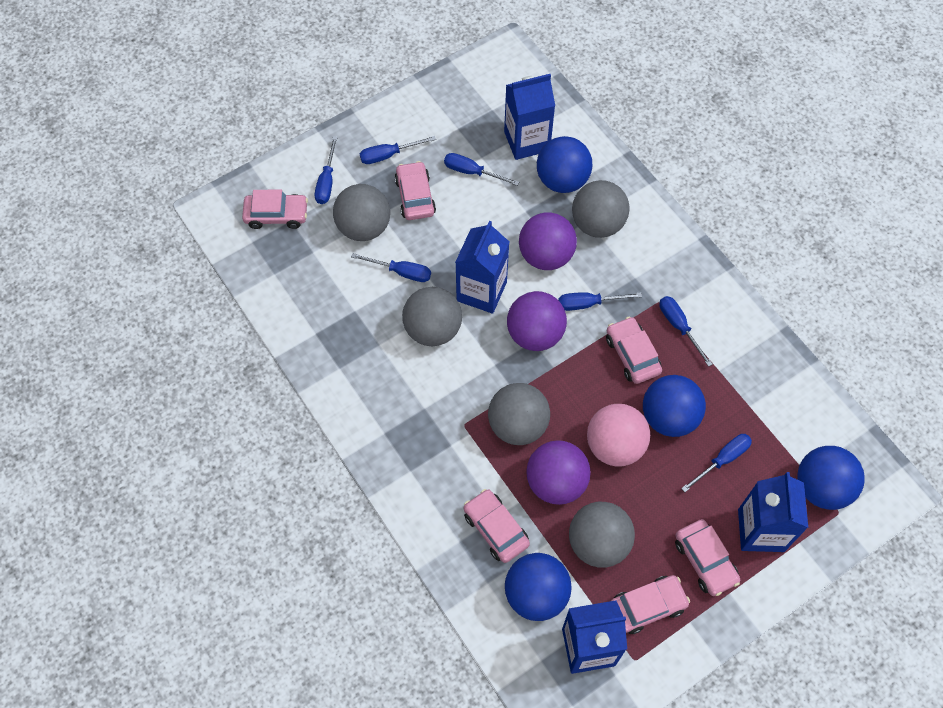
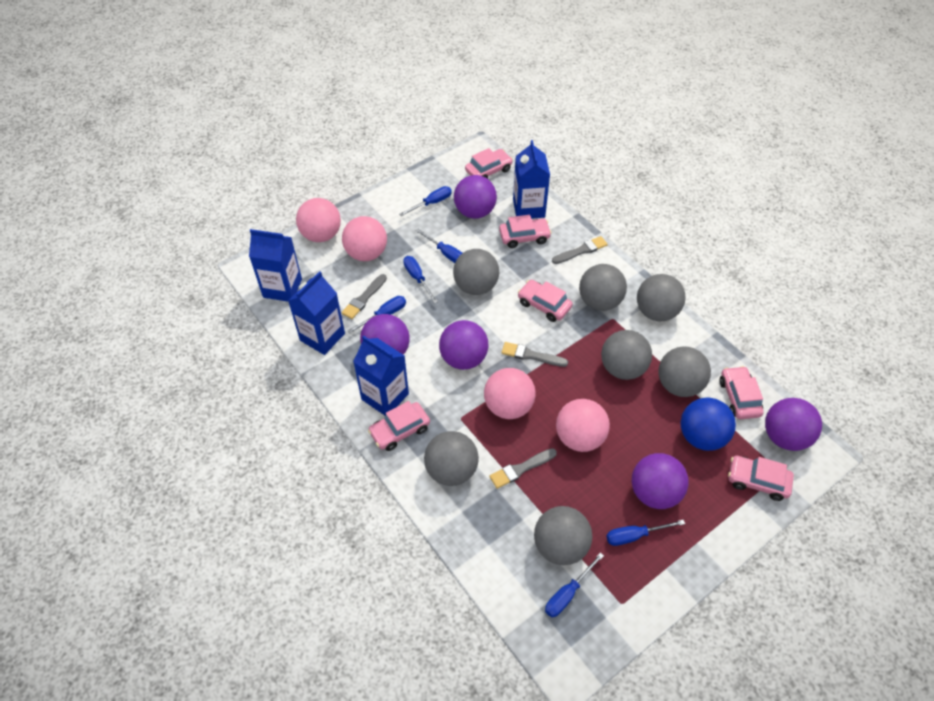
blue ball: [505,553,572,621] [537,136,592,193] [643,375,706,437] [797,446,865,510] = 4 -> [681,398,736,451] = 1
blue screwdriver: [315,136,338,204] [351,253,431,282] [360,136,436,164] [444,153,519,186] [558,292,642,311] [659,296,713,367] [681,434,752,492] = 7 -> [347,296,406,334] [399,186,452,216] [403,256,438,303] [416,229,462,263] [545,552,604,617] [607,520,685,546] = 6
grey ball: [333,184,390,241] [402,287,462,346] [488,383,550,445] [569,502,635,568] [572,180,630,238] = 5 -> [424,431,479,486] [453,249,499,295] [534,506,592,565] [579,264,627,311] [601,330,652,380] [637,274,686,321] [658,346,711,397] = 7
grey brush: none = 0 -> [342,274,387,319] [489,448,557,489] [501,342,568,367] [552,236,608,264] = 4
pink ball: [587,404,650,467] = 1 -> [296,198,341,242] [342,216,387,261] [484,368,536,419] [556,399,610,452] = 4
purple ball: [507,291,567,351] [519,212,577,270] [526,440,591,505] = 3 -> [360,314,410,355] [439,320,489,370] [454,175,497,219] [632,453,689,509] [765,398,822,451] = 5

